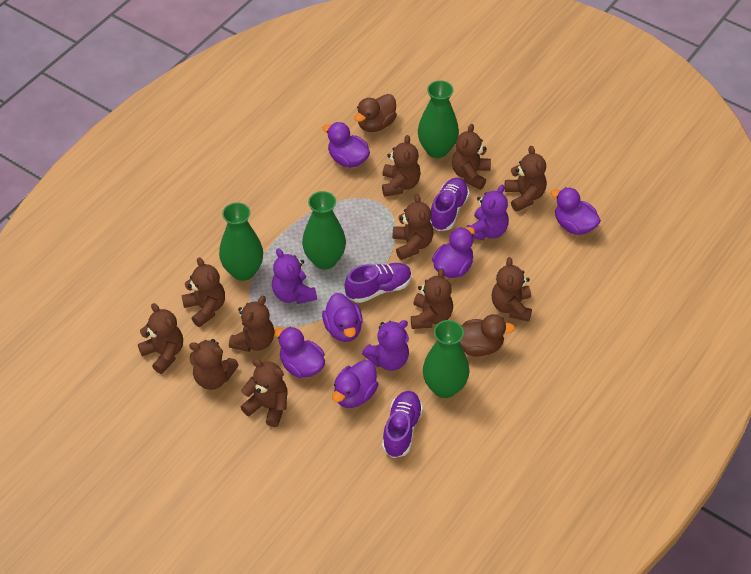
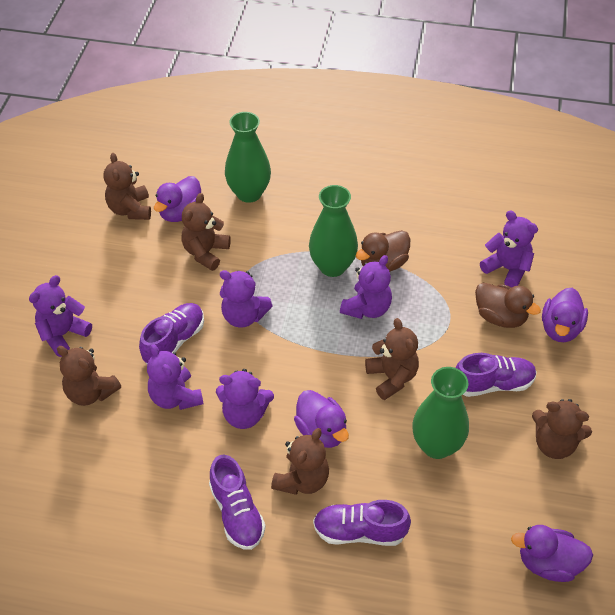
brown teddy bear: [138,303,183,374] [181,257,225,327] [189,339,239,390] [229,296,274,352] [241,359,287,427] [382,135,421,197] [392,194,434,260] [411,268,453,329] [452,124,491,190] [492,257,532,322] [505,146,546,212] = 11 -> [57,346,121,406] [103,153,151,220] [181,193,231,271] [271,428,329,495] [365,318,419,400] [532,399,592,459] = 6
green vase: [219,202,263,281] [302,191,346,270] [418,80,459,158] [423,320,469,398] = 4 -> [225,112,271,203] [309,185,358,277] [413,367,469,459] = 3
purple duck: [274,327,325,378] [322,293,363,342] [323,122,370,168] [332,360,379,408] [432,227,475,278] [551,187,601,235] = 6 -> [154,176,201,222] [294,390,349,448] [511,525,593,582] [542,288,588,342] = 4
purple shoe: [344,263,412,303] [382,391,423,458] [430,178,469,231] = 3 -> [139,303,204,364] [209,455,266,550] [313,500,411,546] [455,353,537,397] = 4
purple teddy bear: [272,248,317,304] [362,320,409,371] [466,185,509,240] = 3 -> [29,275,92,357] [147,344,204,410] [216,369,274,429] [220,270,273,328] [340,255,392,319] [480,211,538,287] = 6

